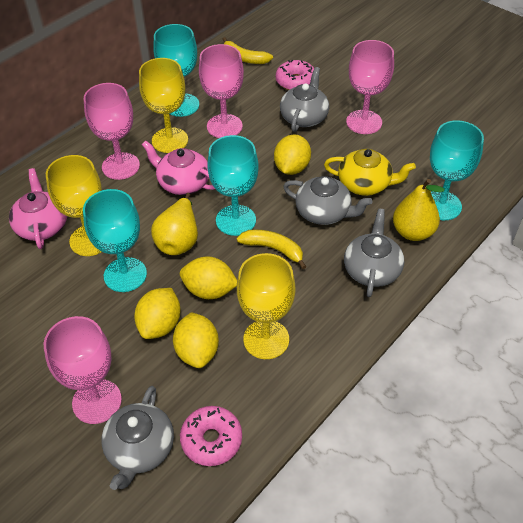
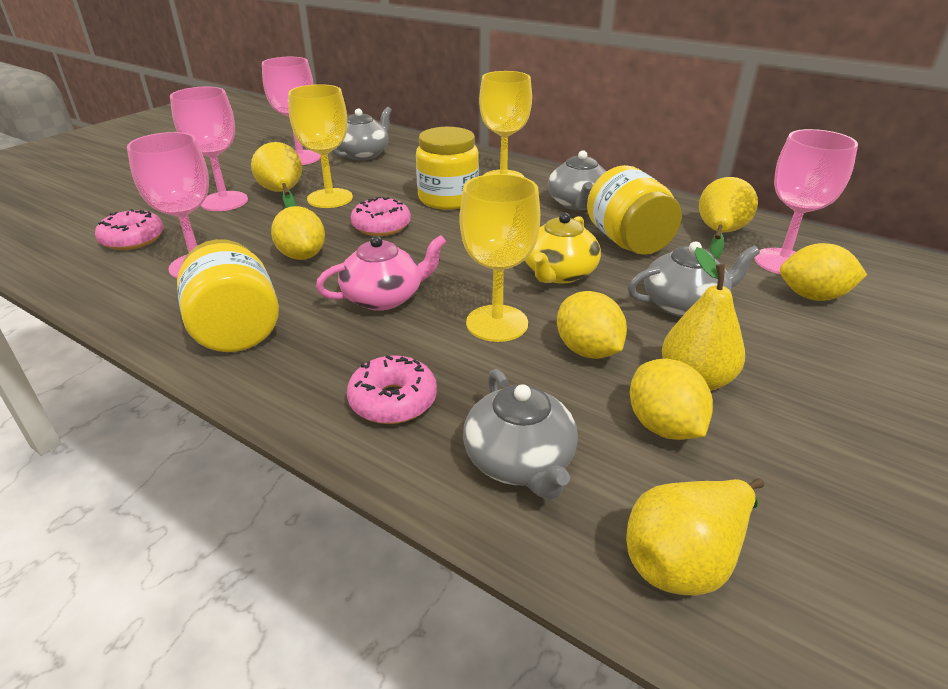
pink donut: [180,406,242,466] [276,60,314,90] = 2 -> [95,209,164,250] [347,355,437,424] [351,197,411,236] = 3
pink teapot: [9,168,67,249] [142,141,215,195] = 2 -> [316,235,447,311] = 1
turquoise goblet: [83,189,147,292] [153,24,199,117] [207,135,259,236] [430,120,484,220] = 4 -> none = 0
yellow banana: [223,37,273,64] [237,229,306,269] = 2 -> none = 0
yellow jar: none = 0 -> [177,239,279,352] [416,127,479,210] [587,165,682,255] = 3
yellow pear: [151,193,198,255] [393,179,445,241] = 2 -> [251,142,302,208] [626,478,764,596] [662,247,745,391] [699,177,758,259] = 4

